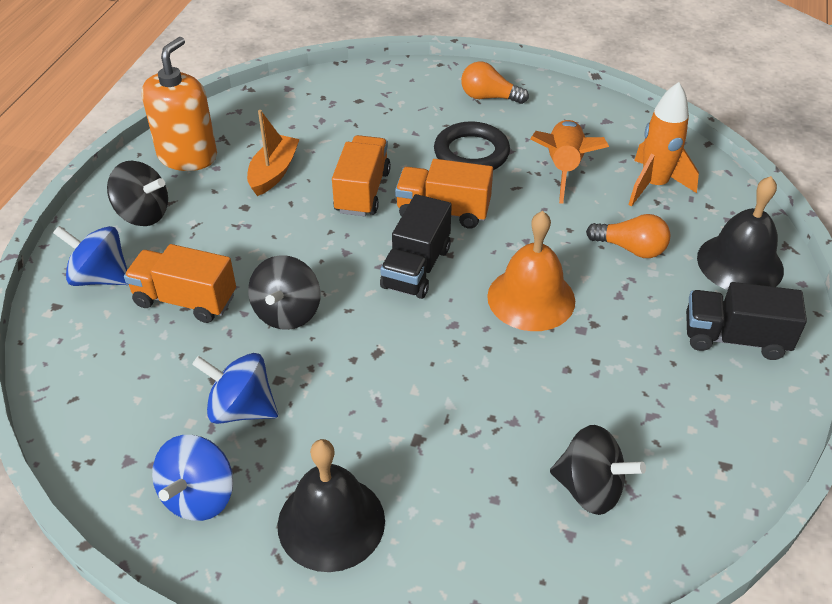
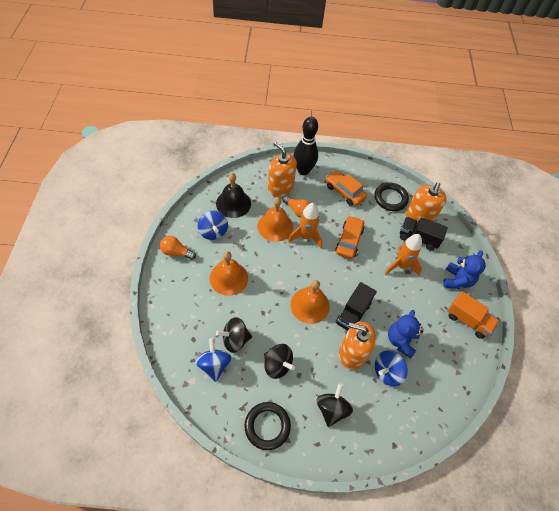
black bell: [278,439,385,572] [697,176,784,290] = 2 -> [216,173,251,218] = 1
black bowling pin: none = 0 -> [294,117,318,175] = 1
black ring: [434,121,510,170] = 1 -> [244,402,291,450] [374,182,409,211] = 2
blue teddy bear: none = 0 -> [388,310,423,359] [443,250,486,289] = 2
orange bell: [487,211,575,331] = 1 -> [210,251,248,296] [257,197,293,242] [290,280,330,324] = 3
orange boat: [247,110,300,196] = 1 -> none = 0
orange car: none = 0 -> [326,170,367,206] [335,216,364,259] = 2
orange soap dispenser: [141,37,217,171] = 1 -> [268,142,297,197] [339,322,376,370] [406,182,447,224] = 3
orange truck: [124,244,236,323] [332,135,391,216] [395,159,493,229] = 3 -> [447,291,499,339] = 1

